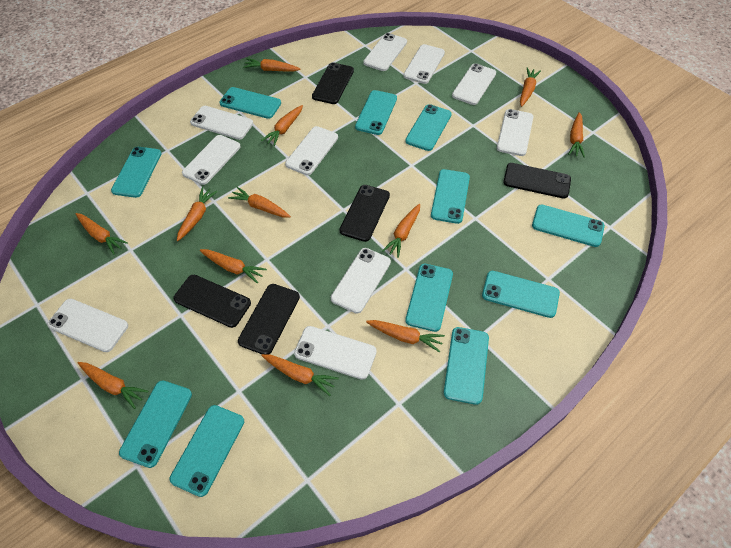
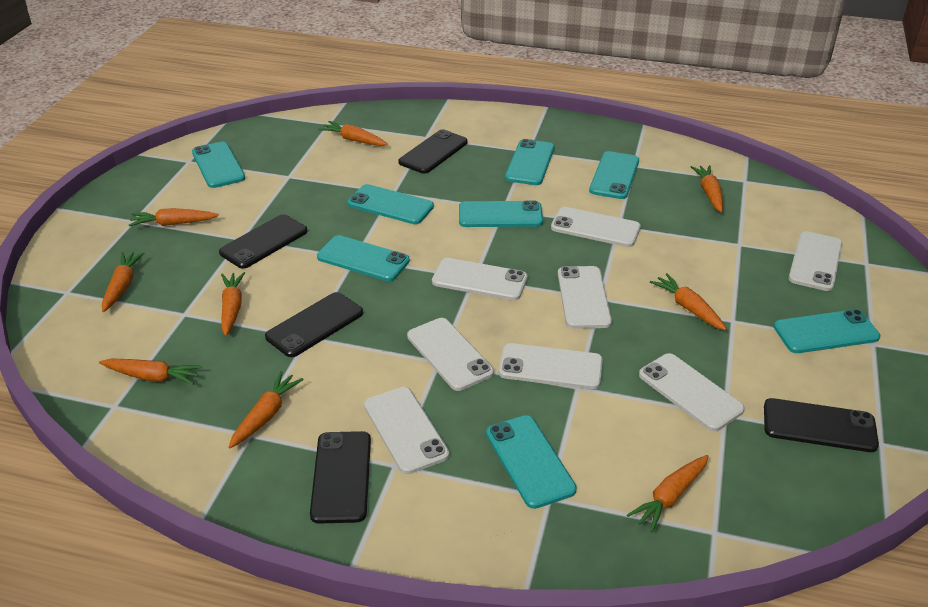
orange carrot: [76,213,128,255] [78,362,148,409] [177,187,218,241] [200,249,267,284] [228,187,291,217] [243,58,300,71] [261,105,303,146] [261,354,339,396] [366,320,445,353] [382,204,420,258] [520,68,541,107] [568,112,585,158] = 12 -> [99,359,203,385] [102,252,145,312] [129,208,219,226] [221,272,245,336] [229,371,304,448] [318,121,388,146] [627,455,709,533] [650,273,727,330] [691,165,723,213] = 9
turquoise phone: [111,147,162,198] [119,380,192,468] [170,405,244,497] [220,87,281,119] [355,90,397,135] [405,104,452,151] [405,264,453,332] [431,169,470,224] [444,327,489,405] [482,271,560,318] [532,204,605,247] = 11 -> [192,142,246,188] [317,235,410,281] [348,184,434,224] [459,201,543,227] [486,415,577,509] [505,139,554,185] [589,151,639,199] [774,309,880,353] = 8
white phone: [47,299,128,352] [182,135,241,185] [190,106,253,140] [285,126,338,175] [294,326,377,380] [331,248,391,314] [363,33,407,71] [403,44,445,84] [452,63,496,105] [497,109,533,156] = 10 -> [364,387,449,474] [407,318,494,391] [432,258,527,300] [499,343,603,389] [551,207,641,247] [558,266,612,329] [639,353,745,431] [789,231,842,291] = 8

